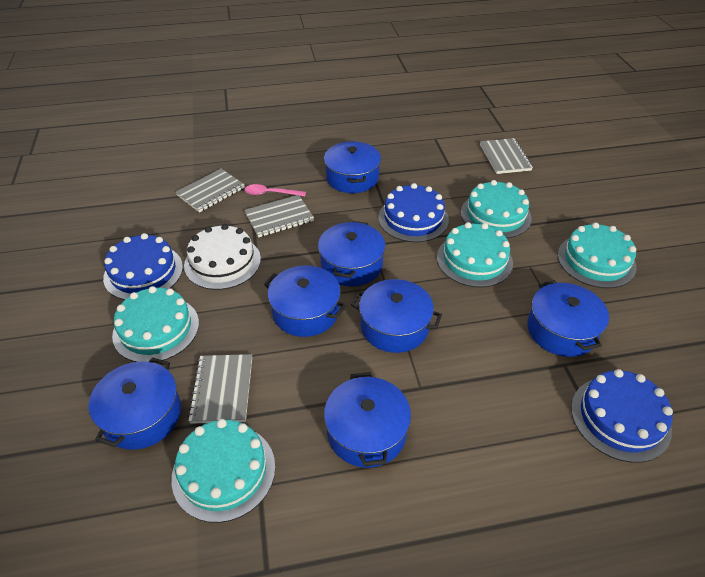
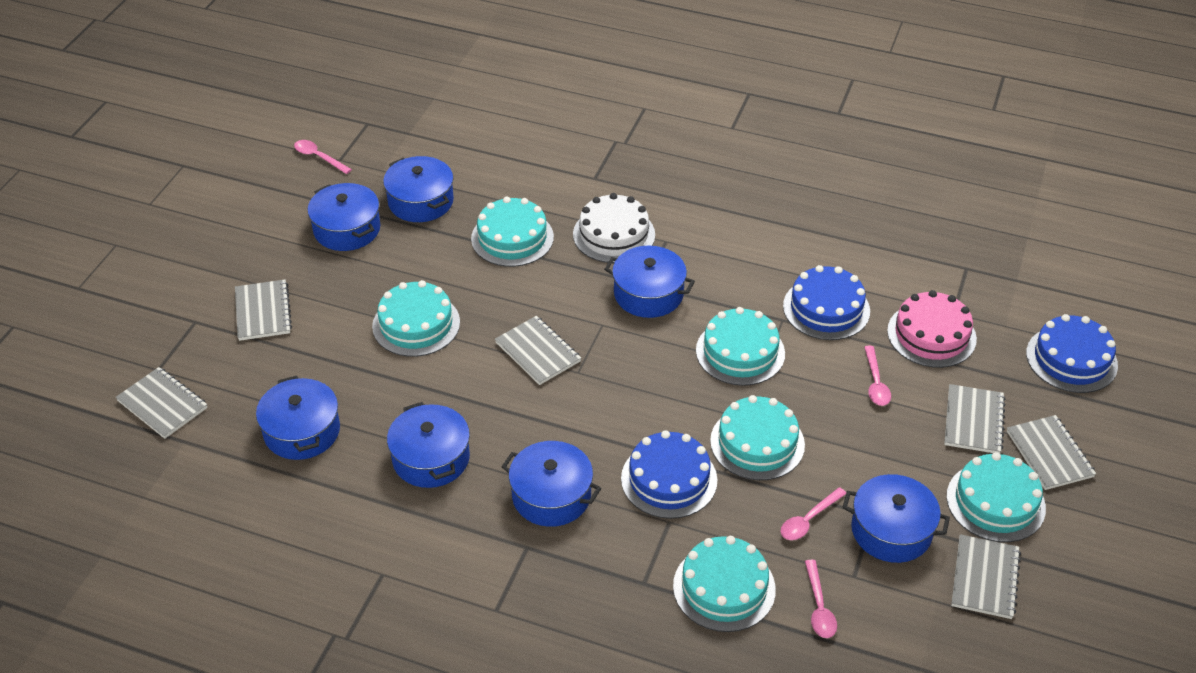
grey notebook: [176,169,245,213] [188,354,252,424] [244,195,314,237] [480,138,533,174] = 4 -> [116,367,207,439] [235,279,292,341] [495,316,581,385] [944,384,1006,454] [951,534,1021,619] [1007,415,1096,490] = 6
pink cake: none = 0 -> [887,290,977,368] = 1
pink spoon: [245,184,306,196] = 1 -> [294,140,352,174] [780,487,846,540] [805,560,837,638] [864,346,891,406] = 4
turquoise cake: [112,286,199,363] [171,419,275,523] [437,222,513,287] [461,180,532,238] [558,223,637,288] = 5 -> [372,280,460,357] [471,197,554,267] [673,536,776,632] [696,307,785,386] [710,395,805,480] [946,452,1046,542] = 6

